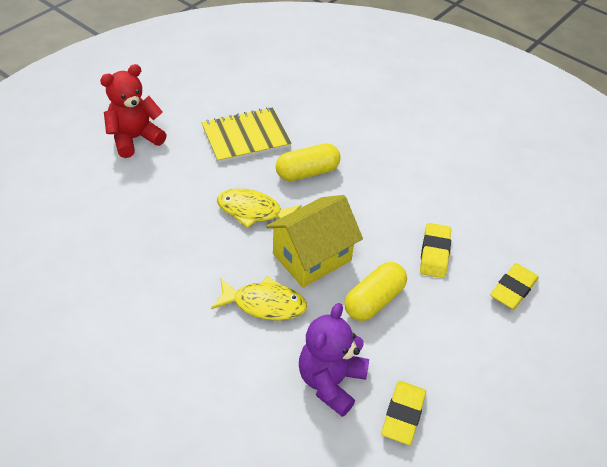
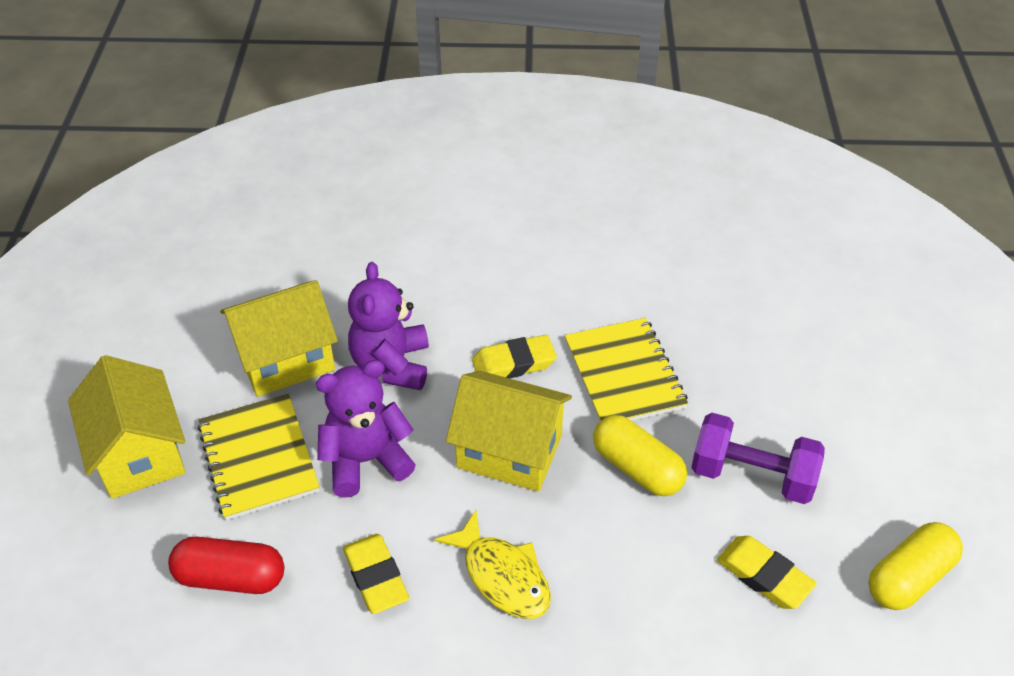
purple dumbbell: none = 0 -> [691,413,825,504] = 1
purple teddy bear: [299,303,369,417] = 1 -> [316,360,416,498] [348,262,429,390] = 2
red capsule: none = 0 -> [168,537,284,594] = 1
red teddy bear: [100,64,167,158] = 1 -> none = 0
yellow fish: [211,276,307,321] [217,189,302,228] = 2 -> [434,510,551,619] = 1
yellow house: [266,195,363,288] = 1 -> [68,355,185,499] [220,280,338,397] [446,371,572,492] = 3
yellow notebook: [202,107,292,163] = 1 -> [197,393,320,520] [565,318,688,421] = 2

